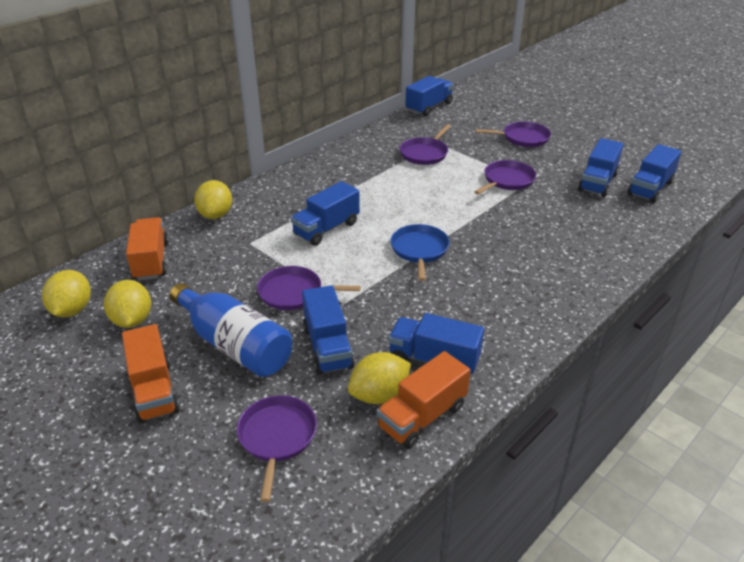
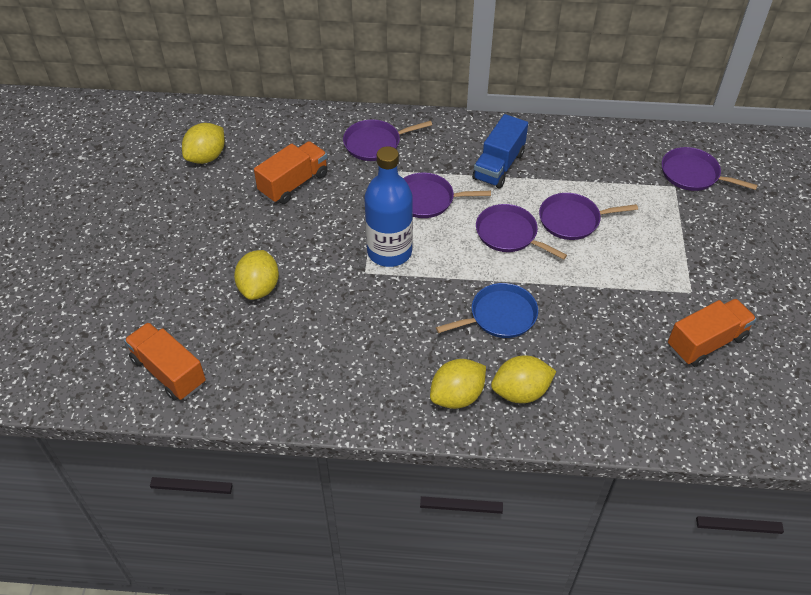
blue truck: [291,181,360,246] [302,285,355,375] [388,313,484,374] [405,76,454,116] [578,138,624,197] [627,144,682,203] = 6 -> [472,114,528,188] = 1

